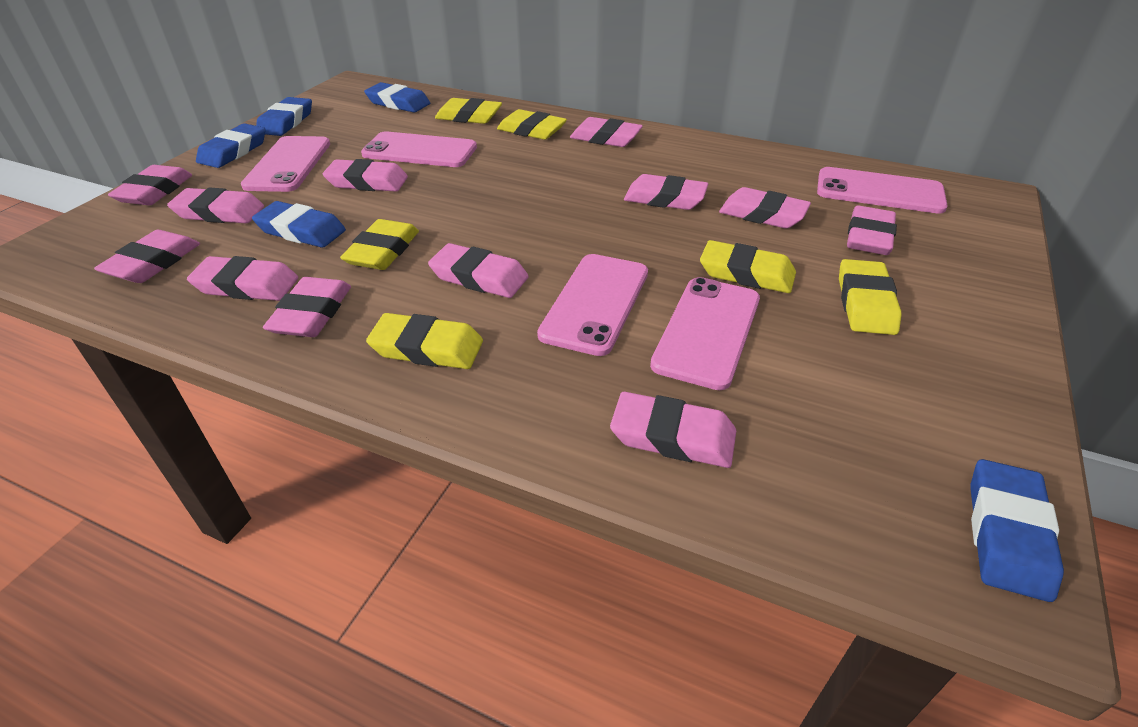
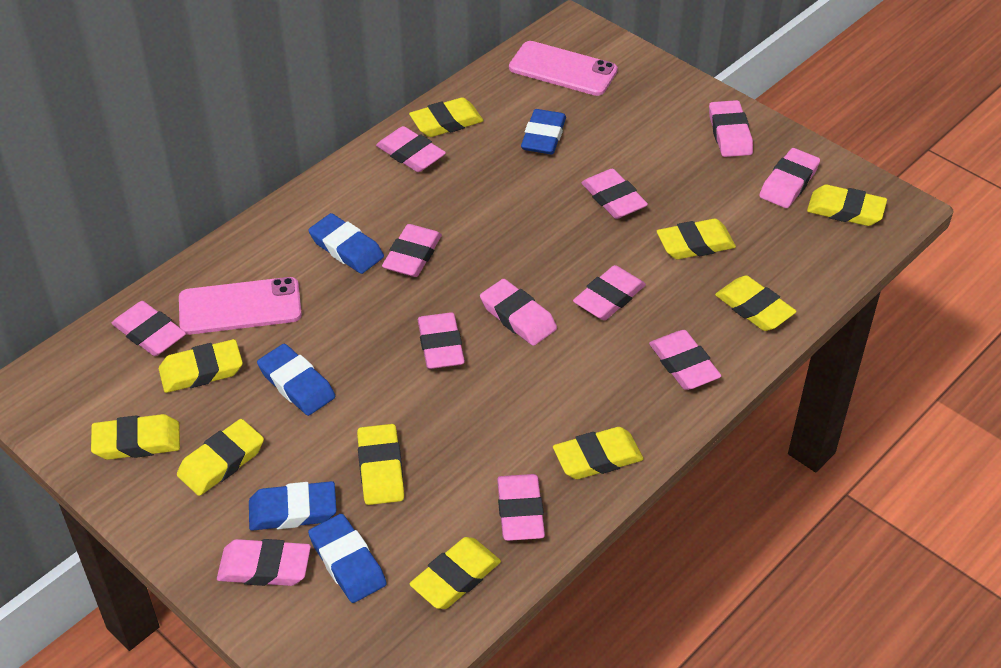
pink phone: [241,136,330,192] [361,131,477,167] [537,254,648,356] [650,277,760,390] [817,167,948,214] = 5 -> [179,277,302,335] [509,41,618,96] = 2
yellow eraser: [340,219,419,270] [366,313,483,369] [435,98,502,124] [497,109,567,140] [700,240,796,293] [839,259,902,335] = 6 -> [91,414,180,460] [159,339,243,393] [177,419,264,496] [357,424,404,505] [409,97,483,137] [410,537,501,609] [553,427,643,479] [657,219,736,259] [715,275,797,331] [807,185,887,226] = 10

